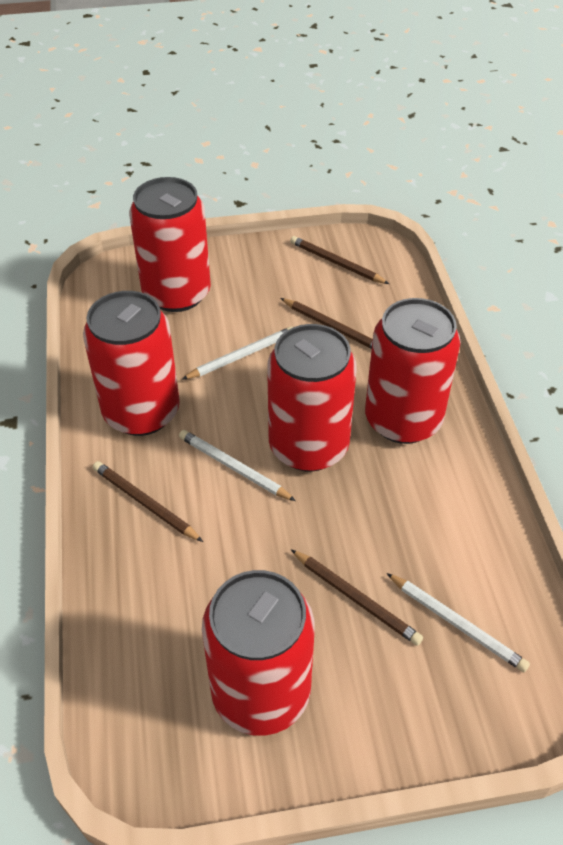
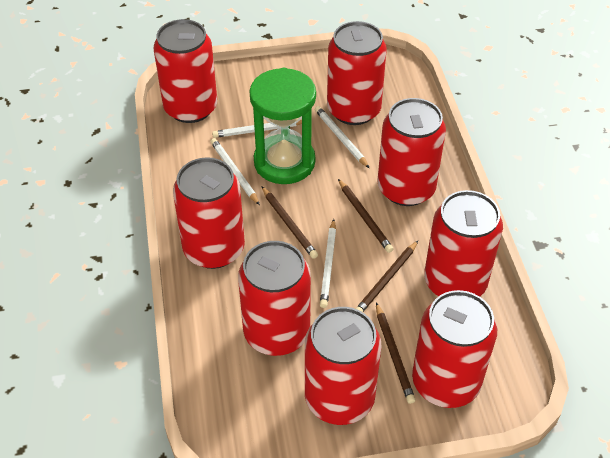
green hourglass: none = 0 -> [249,68,316,184] = 1
red can: [83,291,180,436] [129,177,211,312] [202,570,315,736] [267,324,357,472] [365,298,461,444] = 5 -> [154,19,217,123] [173,157,245,269] [238,241,311,356] [305,307,382,425] [327,21,387,125] [377,98,446,206] [412,290,497,408] [424,190,503,297] = 8
white pencil: [179,430,296,501] [182,327,293,380] [386,573,530,672] = 3 -> [210,138,260,205] [212,120,302,138] [315,106,370,169] [320,219,336,308] = 4

